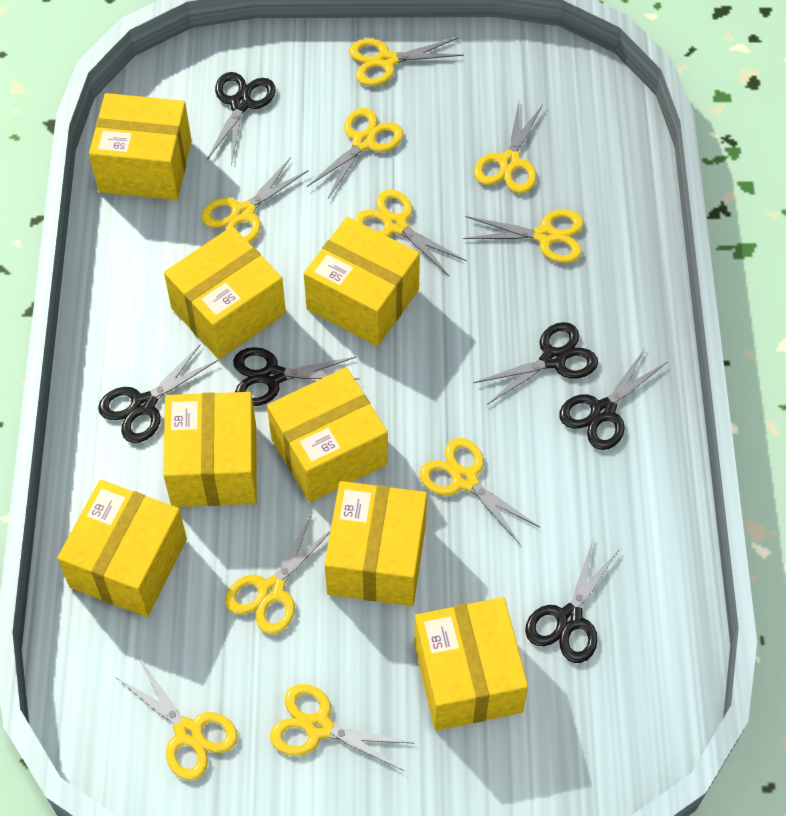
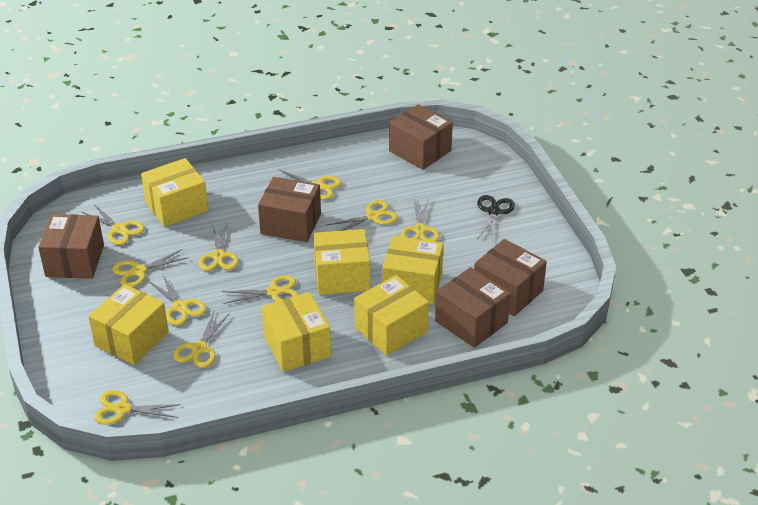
black scissors: [98,344,218,443] [207,72,276,166] [233,347,360,406] [473,322,598,405] [525,540,620,663] [559,347,667,450] = 6 -> [477,195,515,241] = 1
brown box: none = 0 -> [38,214,104,279] [258,177,321,242] [389,104,453,170] [435,267,511,348] [474,239,547,316] = 5
yellow box: [57,479,187,617] [89,93,192,200] [163,392,257,507] [164,226,286,359] [267,367,388,503] [304,217,420,346] [324,481,427,606] [414,597,528,731] = 8 -> [88,284,169,365] [141,158,208,227] [262,292,331,372] [313,229,370,295] [354,275,429,356] [382,236,444,305] = 6

